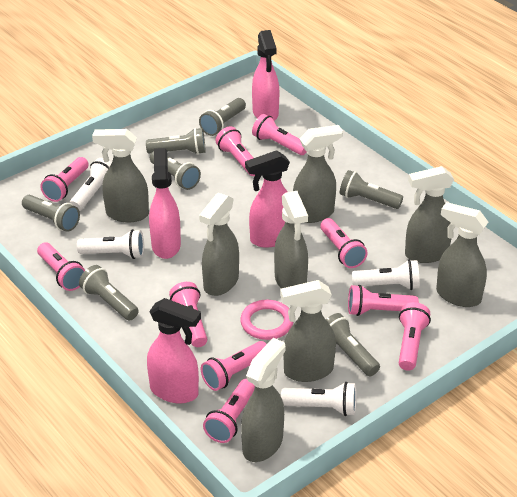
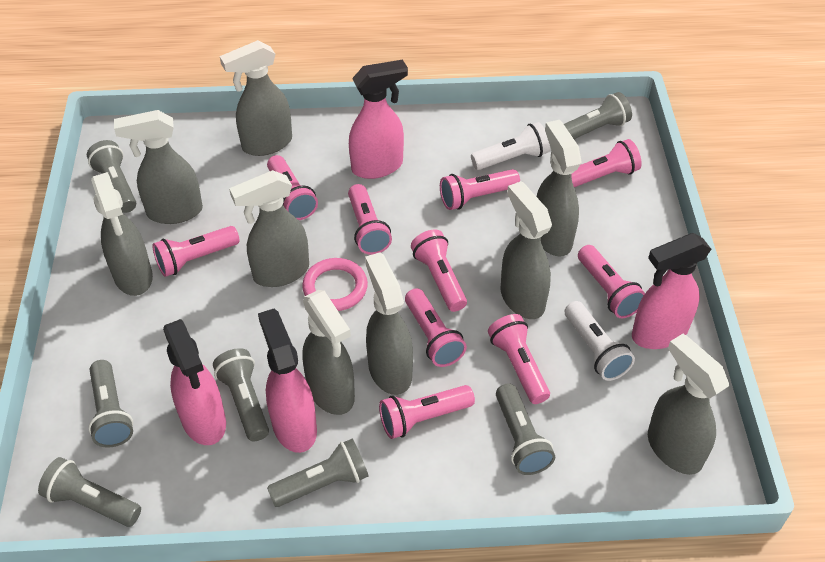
grey spray bottle: [92,129,149,222] [199,193,239,296] [241,338,286,462] [274,191,308,288] [280,280,336,382] [293,125,343,223] [405,166,454,263] [436,202,488,307] = 8 -> [91,172,153,296] [114,110,203,224] [220,40,292,156] [229,170,309,287] [302,290,355,415] [365,252,413,395] [500,181,552,319] [536,120,582,257] [648,334,729,475] = 9
white flashlight: [70,158,111,211] [77,229,144,259] [281,382,357,416] [352,260,420,290] = 4 -> [471,122,550,170] [565,301,635,381] = 2

